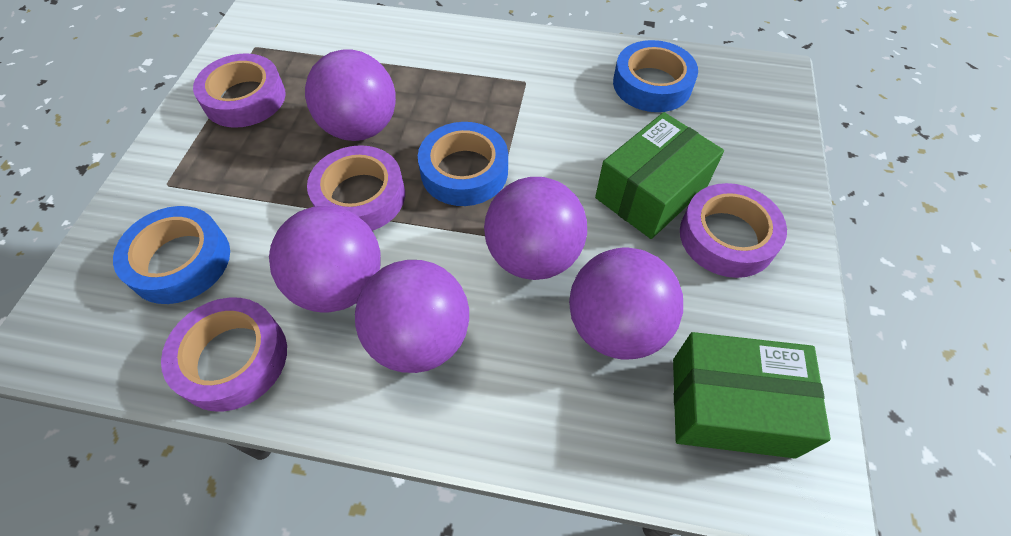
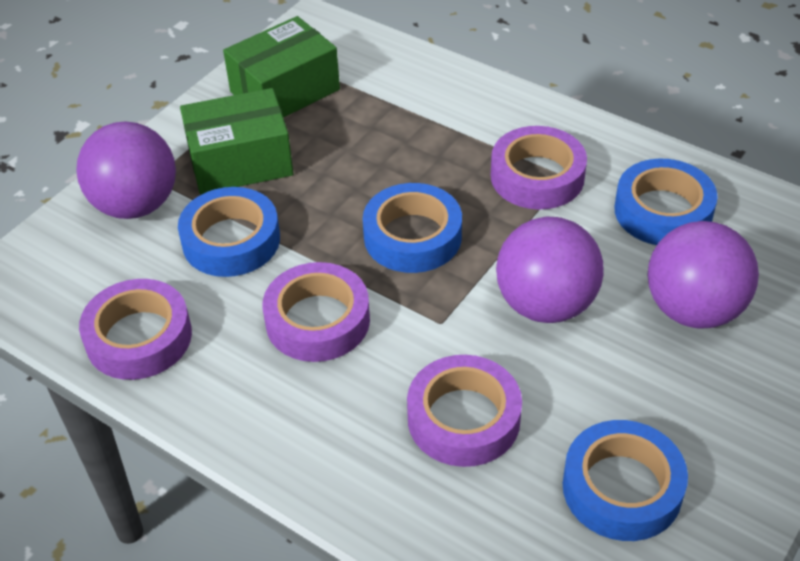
blue tape: [113,206,230,304] [418,122,508,206] [613,40,698,112] = 3 -> [178,187,280,277] [363,183,462,273] [563,420,688,541] [614,158,718,245] = 4
purple ball: [269,206,380,313] [305,49,396,141] [355,260,469,373] [484,177,587,280] [569,248,683,360] = 5 -> [76,121,176,219] [496,217,604,323] [648,221,759,329] = 3

